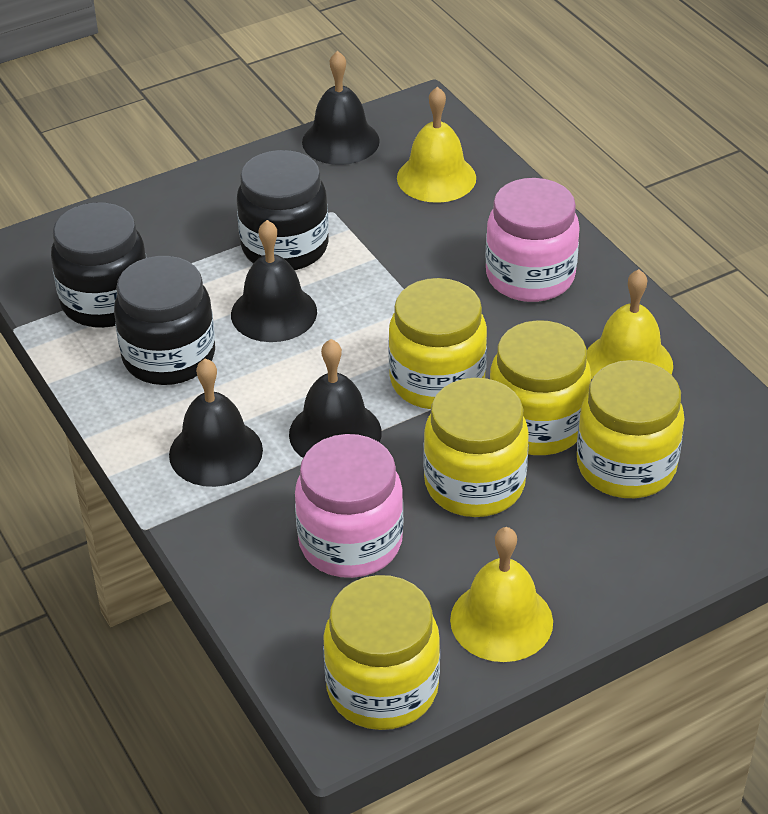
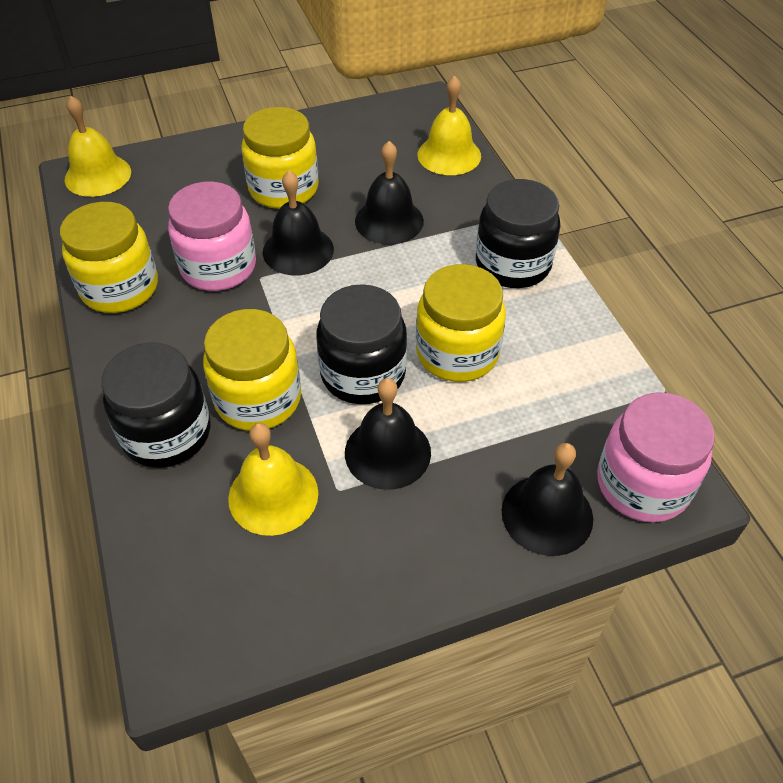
yellow jar: [323,575,440,730] [388,278,487,409] [423,378,529,517] [490,320,591,455] [577,360,685,498] = 5 -> [60,202,158,313] [203,309,301,431] [241,107,319,209] [416,264,506,382] = 4

